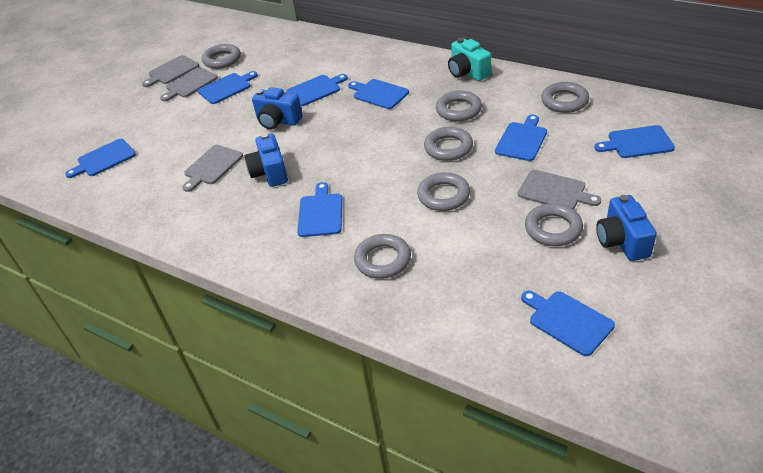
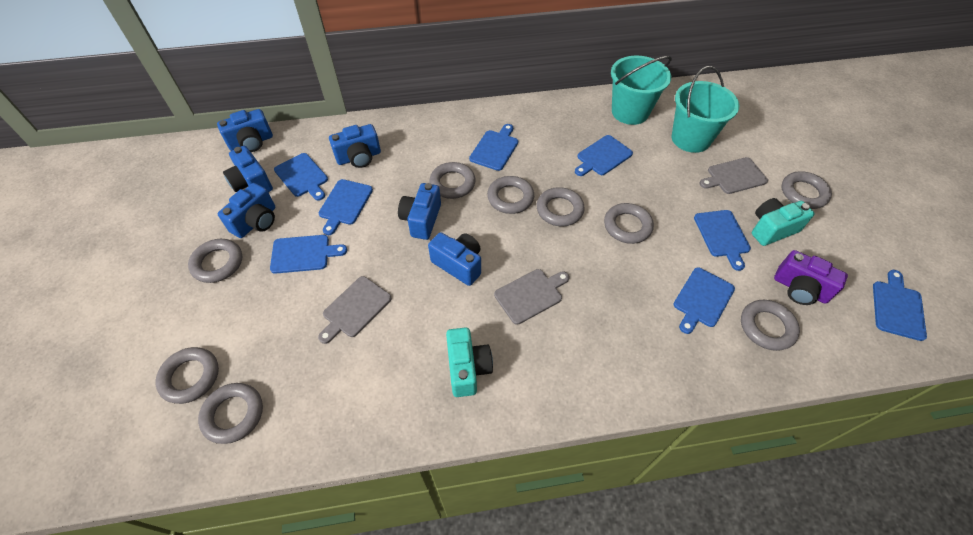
blue camera: [245,133,288,187] [252,87,303,130] [596,195,657,261] = 3 -> [217,109,273,152] [218,183,275,238] [223,146,273,192] [329,124,381,168] [398,183,441,240] [428,232,481,286] = 6
grey cutting board: [142,55,199,87] [160,67,218,101] [182,145,243,192] [518,170,601,209] = 4 -> [318,276,392,344] [494,269,569,325] [700,157,768,194] = 3
grey ring: [202,44,241,69] [354,234,411,279] [417,172,470,211] [424,127,473,161] [436,91,482,122] [525,203,583,246] [541,82,589,113] = 7 -> [155,347,219,404] [188,239,242,283] [198,383,263,444] [429,162,476,199] [487,176,534,214] [537,187,585,226] [604,203,654,244] [741,300,800,351] [781,171,832,209] = 9
purple camera: none = 0 -> [774,250,848,305] = 1
turquoise bucket: none = 0 -> [611,56,672,125] [671,66,739,153] = 2
turquoise camera: [448,38,491,81] = 1 -> [446,327,493,397] [752,198,815,246] = 2

